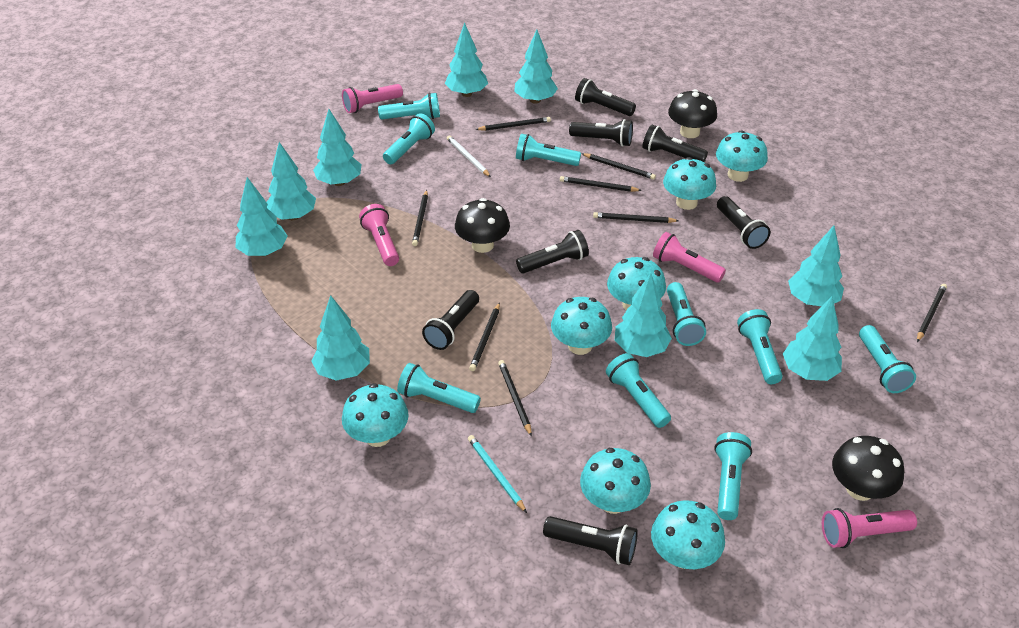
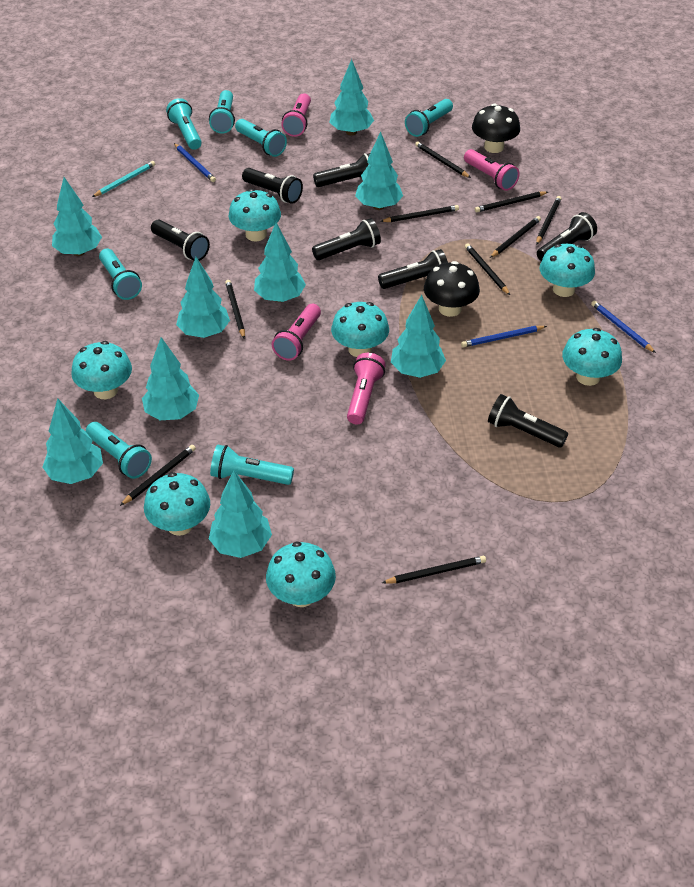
black mushroom: [455,198,510,253] [668,89,717,138] [832,436,904,501] = 3 -> [424,261,480,317] [472,104,520,153] = 2
black pencil: [412,190,428,246] [469,302,500,371] [475,117,551,131] [498,360,532,437] [560,176,642,192] [581,153,656,180] [593,212,679,223] [917,284,947,342] = 8 -> [120,445,196,506] [225,280,245,338] [380,205,459,222] [382,556,486,584] [415,141,471,178] [465,243,510,295] [475,192,548,213] [490,216,541,258] [536,196,561,245] = 9
blue pencil: none = 0 -> [174,143,216,182] [461,326,547,347] [591,300,656,353] = 3
turquoise flashlight: [378,93,440,119] [383,113,435,164] [397,363,481,413] [516,134,581,166] [606,353,671,428] [667,282,706,346] [714,432,752,520] [737,309,783,384] [859,325,916,393] = 9 -> [86,422,152,479] [99,249,142,300] [166,98,202,150] [209,90,235,134] [210,445,294,485] [235,119,287,157] [405,99,453,137] = 7
white pencil: [447,135,491,177] = 1 -> none = 0

